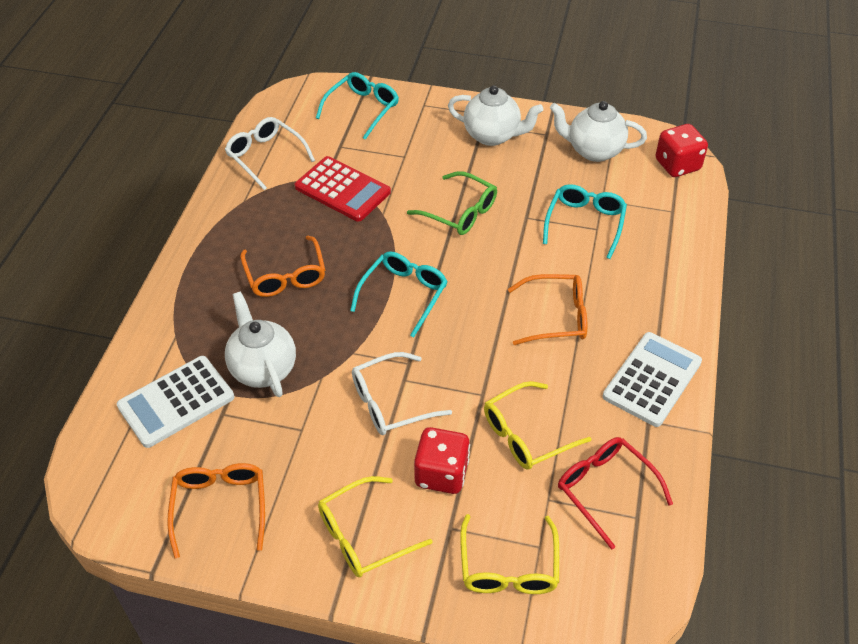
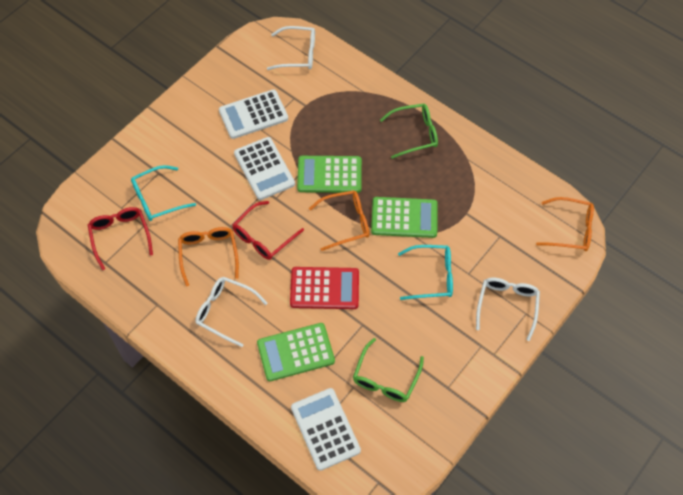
green calculator: none = 0 -> [257,323,335,381] [297,156,362,193] [371,197,438,238] = 3
green glasses: [407,171,497,235] = 1 -> [353,338,424,402] [380,104,438,159] = 2
red dice: [414,427,470,494] [656,124,708,177] = 2 -> none = 0
red glasses: [558,437,673,550] = 1 -> [88,207,153,270] [233,201,304,260] = 2
turquoise glasses: [316,72,399,140] [350,252,448,338] [543,184,627,259] = 3 -> [131,165,196,221] [398,245,453,300] = 2
white calculator: [117,356,234,448] [603,332,702,427] = 2 -> [219,89,288,139] [234,137,295,200] [291,388,361,471] = 3
white glasses: [225,117,315,190] [352,352,452,435] = 2 -> [195,277,267,347] [267,26,315,70] [476,278,540,341] = 3
white teapot: [225,291,296,397] [448,85,544,146] [550,101,647,162] = 3 -> none = 0
yellow glasses: [318,476,432,577] [460,514,559,594] [484,381,592,470] = 3 -> none = 0

